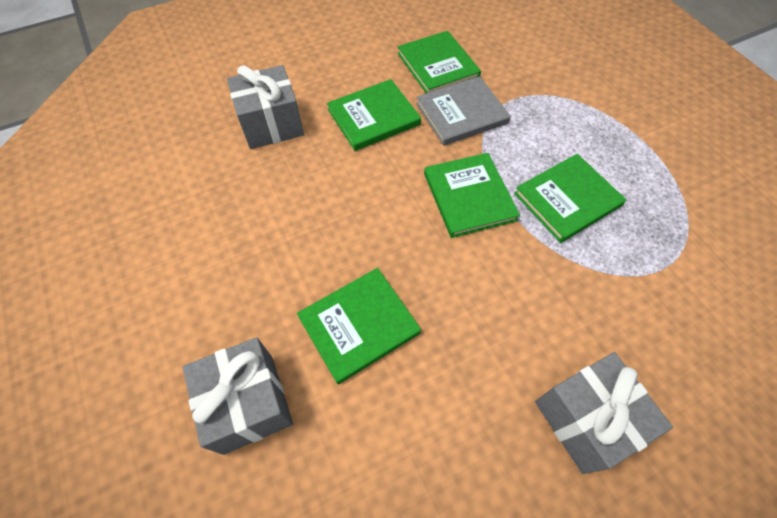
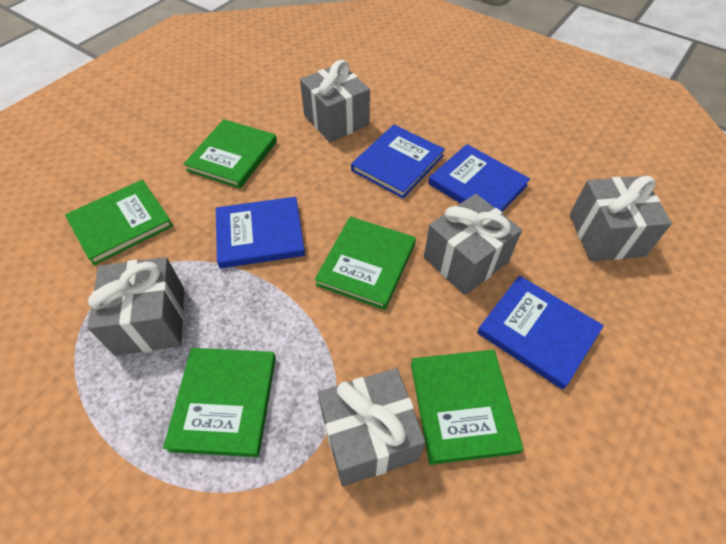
blue book: none = 0 -> [216,197,305,268] [351,125,445,198] [428,144,530,212] [477,276,604,390] = 4
grey book: [416,77,511,146] = 1 -> none = 0
grey gift: [183,337,293,455] [227,65,304,149] [535,352,673,474] = 3 -> [87,257,184,356] [300,60,370,142] [318,368,425,486] [424,194,522,295] [569,176,672,261] = 5

